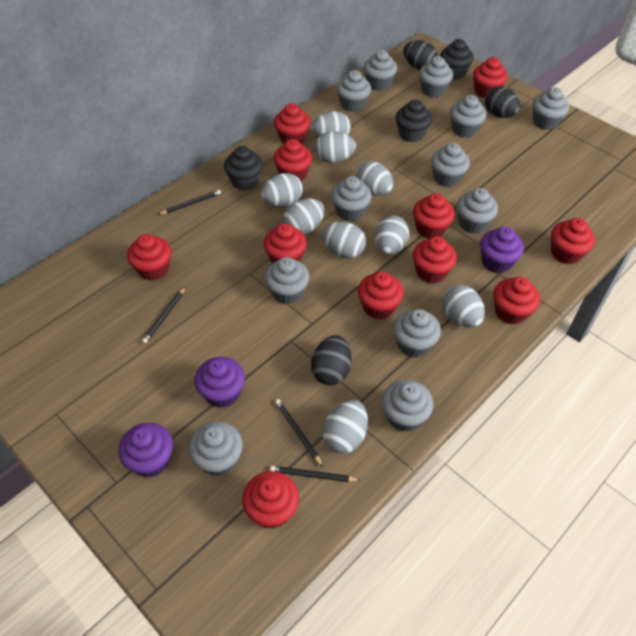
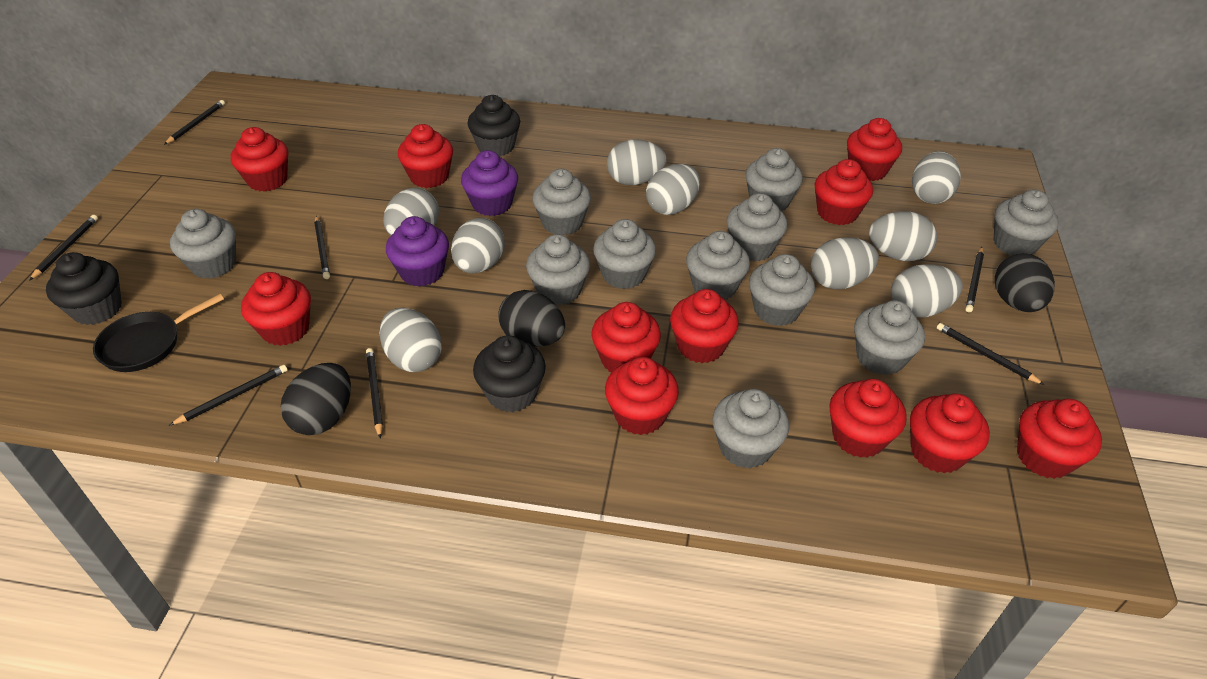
black pan: none = 0 -> [93,294,224,372] = 1
black pencil: [142,287,185,344] [159,190,221,214] [270,466,361,482] [275,399,323,467] = 4 -> [29,215,98,281] [164,100,225,145] [169,365,288,426] [314,215,330,279] [366,348,383,439] [937,323,1045,385] [965,247,984,312] = 7
grey cupcake: [189,421,243,476] [265,257,309,304] [331,176,372,221] [336,70,371,112] [363,50,397,91] [381,380,433,432] [393,309,441,357] [419,56,453,98] [431,143,470,187] [450,95,486,138] [456,188,498,233] [533,87,569,130] = 12 -> [170,209,236,279] [526,234,590,305] [532,169,591,235] [593,219,656,289] [686,231,750,300] [712,389,789,469] [727,193,787,262] [746,148,803,211] [749,254,815,326] [854,300,925,375] [994,189,1059,255] = 11
purple cupcake: [118,423,173,477] [194,357,245,408] [480,227,524,273] = 3 -> [386,216,449,287] [461,150,518,216] = 2

